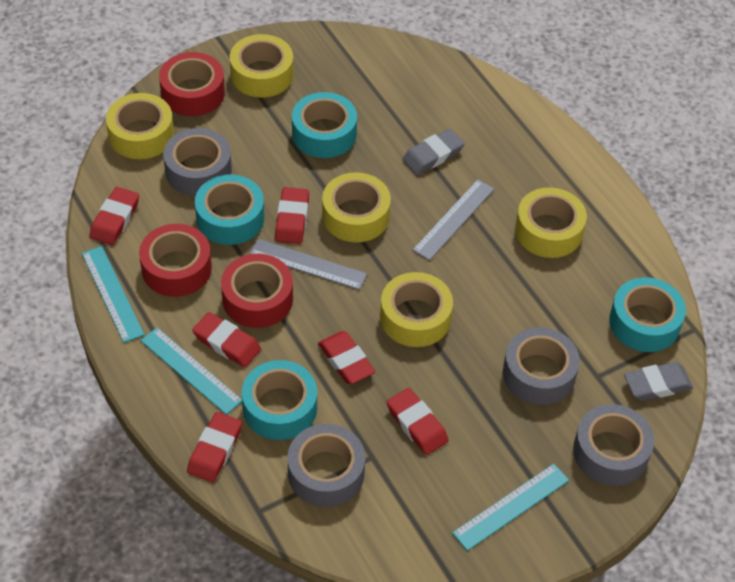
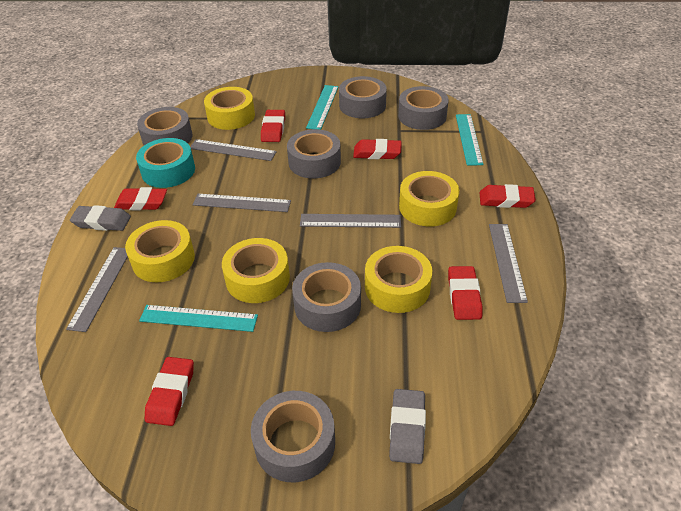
grey ruler: [249,238,367,290] [412,179,495,261] = 2 -> [66,247,128,332] [190,139,277,161] [193,194,291,212] [300,214,401,228] [489,224,528,303] = 5
grey tape: [163,128,232,196] [288,424,365,507] [503,327,580,405] [573,404,654,486] = 4 -> [137,107,193,145] [251,391,335,482] [287,129,341,178] [292,262,361,332] [339,76,387,118] [398,86,449,130] = 6
red tape: [139,224,212,297] [159,52,225,116] [221,254,293,328] = 3 -> none = 0
turquoise tape: [195,175,264,245] [242,360,317,440] [292,92,357,158] [609,277,686,352] = 4 -> [136,138,195,188] = 1

